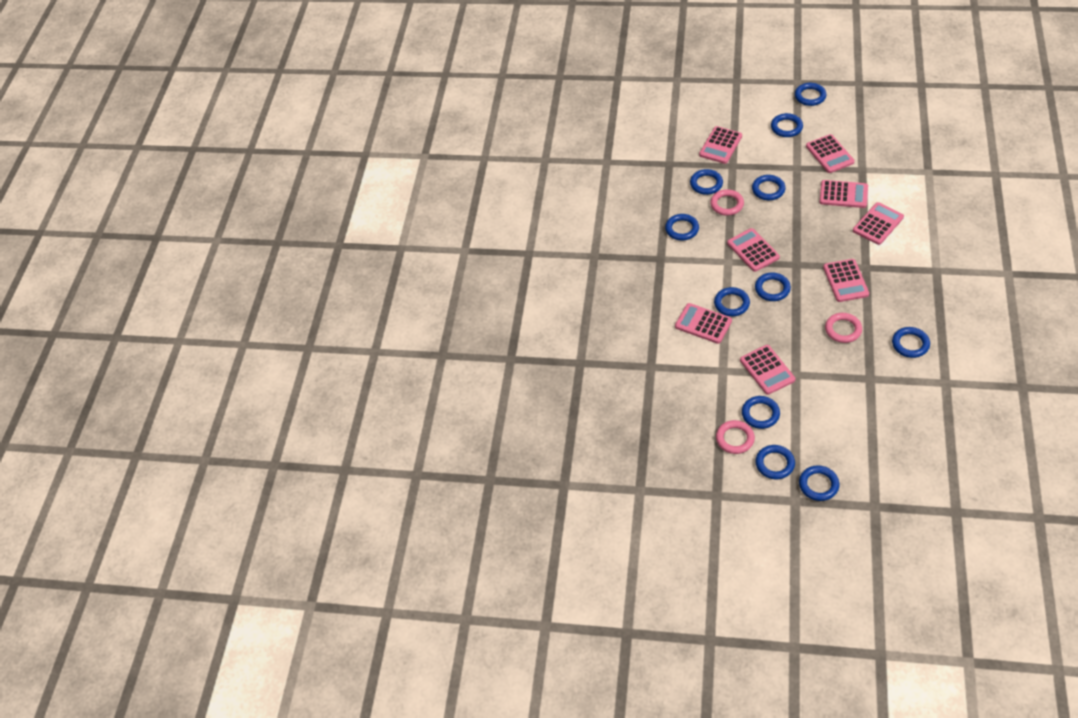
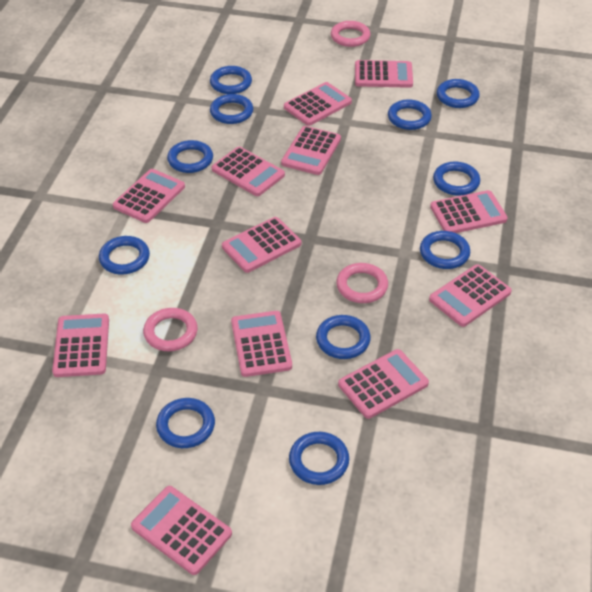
pink calculator: [675,303,732,344] [699,126,742,164] [727,228,780,272] [740,345,795,395] [806,134,855,173] [820,180,868,208] [823,259,869,302] [853,202,904,245] = 8 -> [52,314,109,377] [113,169,185,223] [131,486,232,575] [212,147,285,196] [222,217,301,273] [231,311,292,377] [281,126,341,175] [284,82,352,126] [338,349,429,419] [355,60,413,88] [429,264,512,327] [430,190,508,233] = 12

